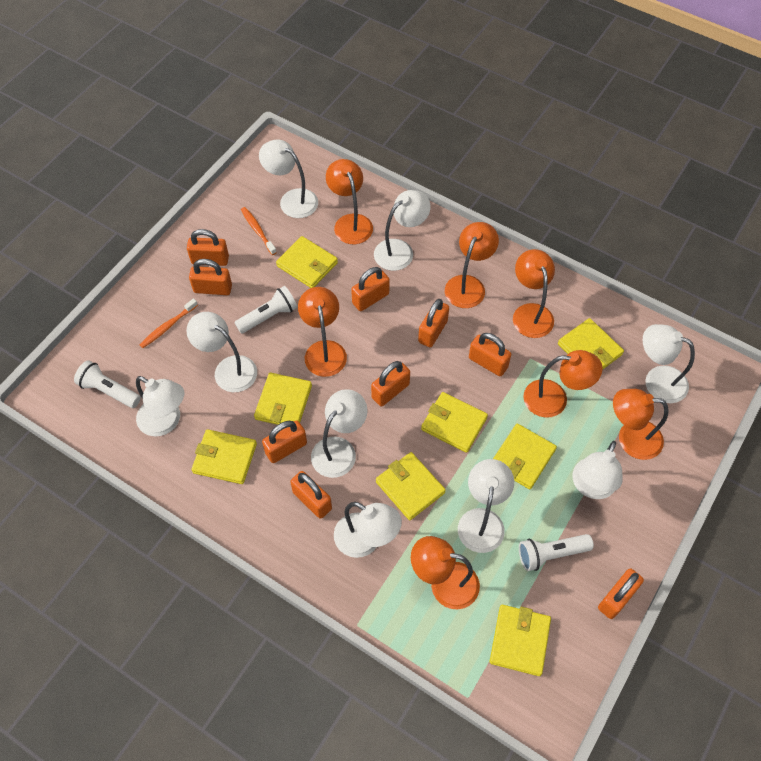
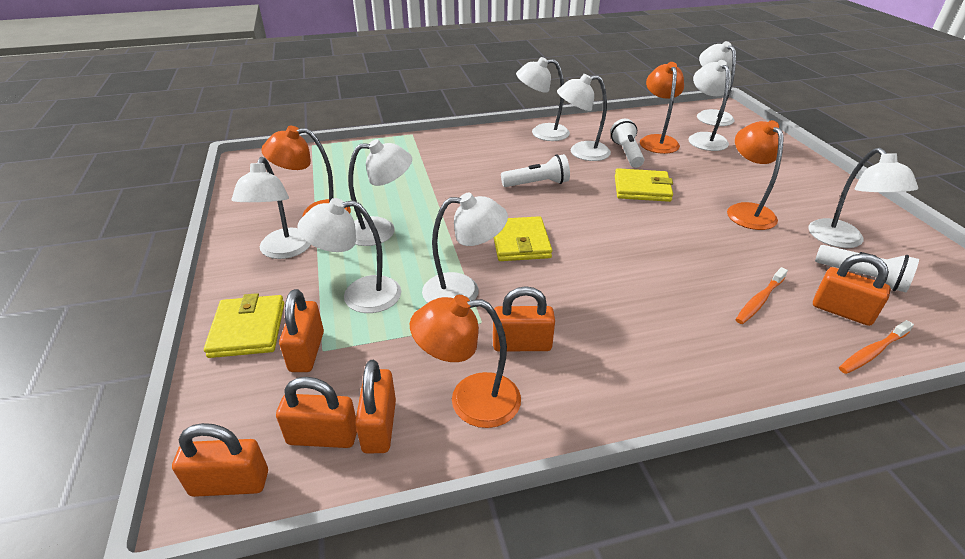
orange lamp: [298,287,347,377] [326,159,373,244] [411,536,480,609] [445,222,499,308] [513,249,555,338] [523,350,603,418] [613,389,669,460] = 7 -> [261,126,351,216] [410,295,521,428] [640,62,684,154] [727,120,783,230] = 4
orange padlock: [187,229,229,266] [189,259,232,295] [262,420,307,463] [290,471,332,519] [351,267,390,311] [371,361,410,406] [418,299,449,347] [469,333,511,376] [598,568,644,619] = 9 -> [172,423,268,497] [276,377,357,448] [279,289,324,372] [355,360,396,453] [493,286,555,352] [813,254,891,326] = 6
yellow wallet: [191,429,257,484] [254,373,312,425] [276,236,338,288] [376,452,446,520] [421,392,488,453] [490,605,551,676] [493,424,557,489] [558,318,624,370] = 8 -> [204,293,284,358] [494,216,552,261] [615,168,673,202] = 3

